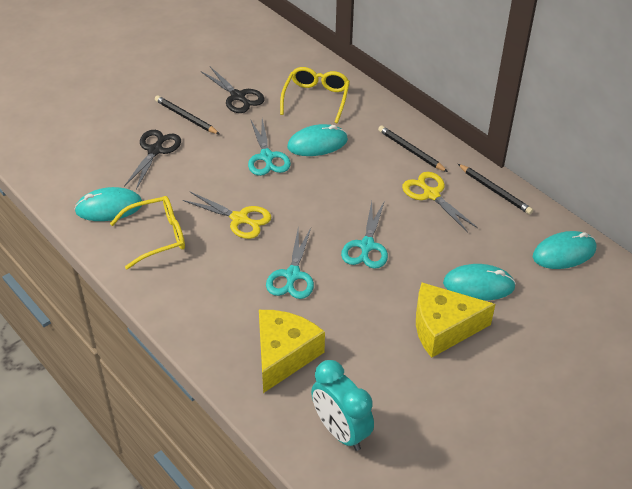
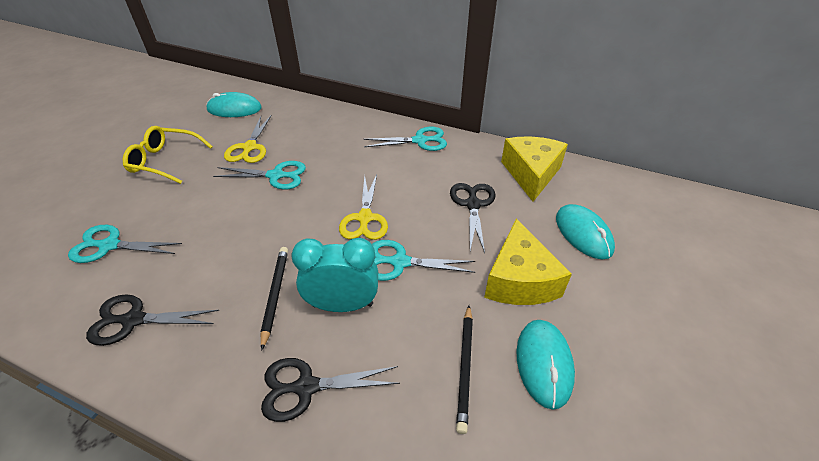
black pencil: [155,95,220,134] [378,125,448,172] [458,164,533,215] = 3 -> [261,247,288,351] [456,305,473,434] = 2
black scissors: [124,130,181,190] [201,67,265,113] = 2 -> [86,294,219,346] [261,358,400,422] [450,183,495,253] = 3
turquoise mouse: [74,187,142,221] [287,124,348,156] [443,264,516,301] [533,231,596,269] = 4 -> [206,92,262,117] [517,320,575,410] [556,204,615,259] = 3
turquoise scissors: [248,119,291,176] [266,228,314,299] [341,201,388,269] = 3 -> [68,225,182,263] [213,161,306,190] [363,127,447,151] [372,240,475,281] = 4
yellow glasses: [110,196,185,269] [280,67,350,123] = 2 -> [123,126,213,184] = 1

